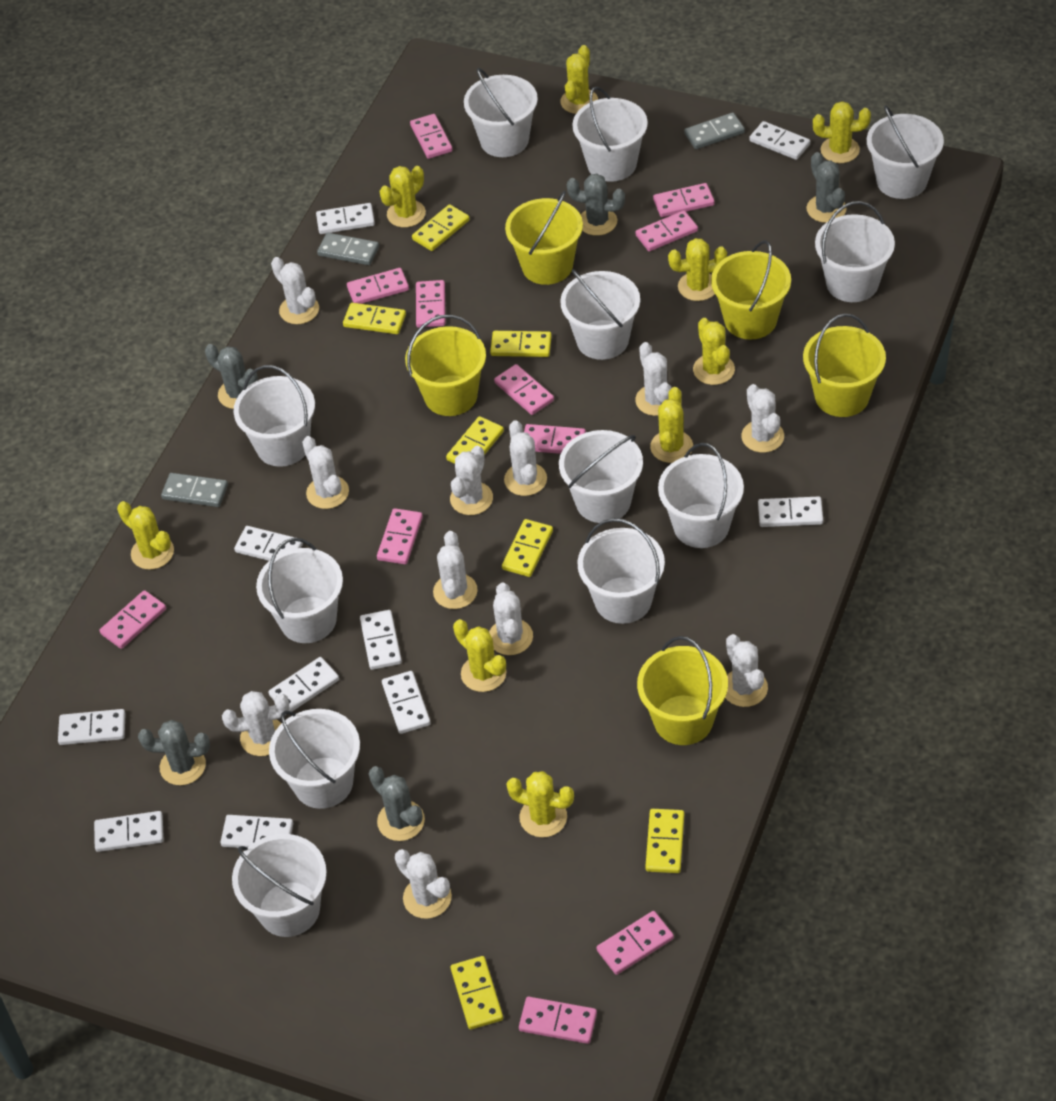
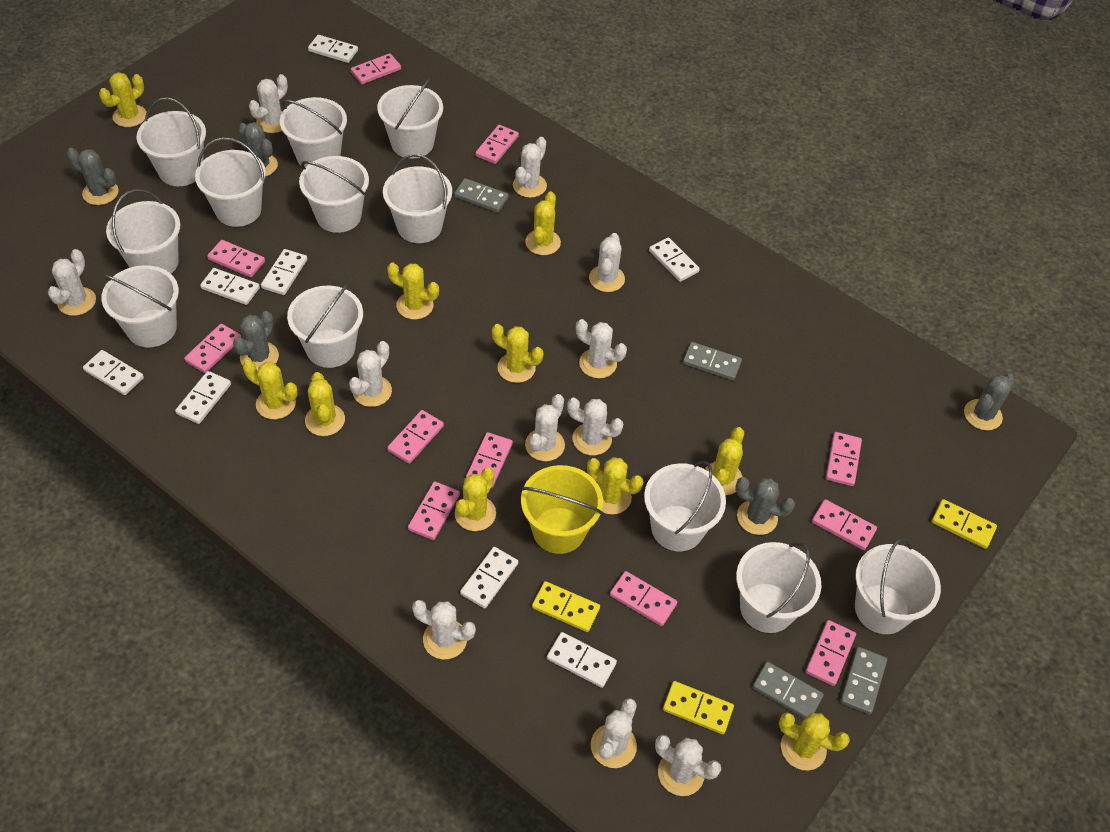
grey domino: [161,473,228,507] [317,233,379,265] [684,113,745,149] = 3 -> [454,178,509,213] [683,342,742,380] [753,662,824,719] [840,647,887,714] = 4
white domino: [58,709,126,745] [94,811,164,852] [220,815,293,848] [234,526,303,561] [268,657,339,712] [316,203,375,234] [360,610,402,670] [382,671,431,734] [749,121,810,160] [758,497,823,527] = 10 -> [83,350,144,395] [175,371,231,424] [200,268,260,305] [261,249,307,295] [308,35,358,63] [460,547,518,609] [547,632,617,688] [649,237,700,282] = 8
yellow bucket: [405,315,486,416] [505,191,583,285] [637,636,728,745] [711,240,791,340] [803,313,886,417] = 5 -> [521,465,603,554] = 1
yellow cactus: [117,501,174,570] [379,166,426,228] [453,619,506,692] [507,771,574,837] [560,45,598,114] [650,387,693,463] [668,238,727,301] [693,318,735,385] [813,101,871,163] = 9 -> [99,72,147,127] [243,360,298,419] [305,372,345,436] [387,263,439,320] [455,468,496,531] [492,324,544,383] [525,191,561,255] [587,457,643,515] [705,427,744,495] [779,713,850,771] = 10
yellow domino: [343,303,406,334] [412,204,470,251] [446,416,504,464] [451,956,503,1030] [490,331,552,357] [502,519,553,577] [645,809,684,873] = 7 -> [532,581,600,632] [663,681,734,734] [932,499,997,549] = 3

